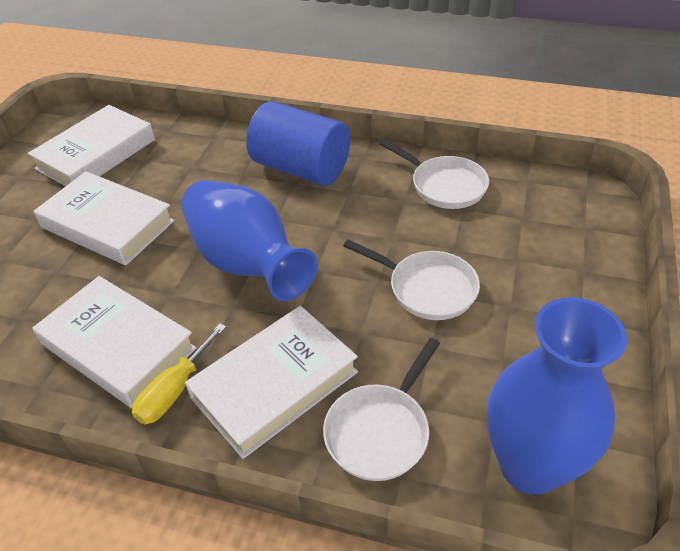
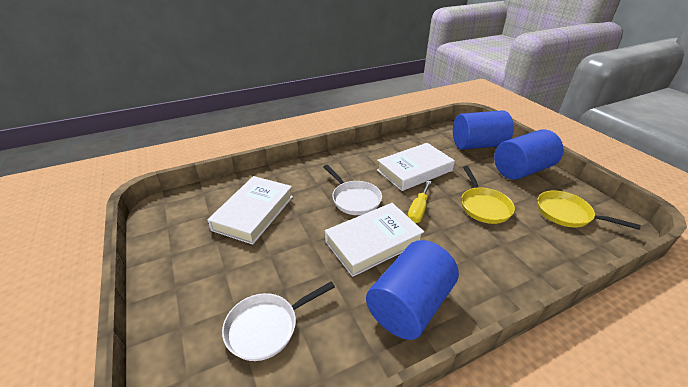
blue cylinder: [246,101,350,186] = 1 -> [366,240,459,340] [453,110,514,150] [494,129,564,180] = 3
blue vase: [181,180,318,301] [487,297,627,495] = 2 -> none = 0
white book: [28,105,155,186] [33,276,197,408] [34,171,174,265] [185,306,358,459] = 4 -> [208,176,293,245] [325,203,424,277] [377,143,455,191] = 3
white pan: [323,338,440,481] [343,239,480,320] [379,139,489,209] = 3 -> [222,281,335,361] [324,165,382,215] = 2
yellow pan: none = 0 -> [461,166,515,224] [537,190,641,230] = 2

